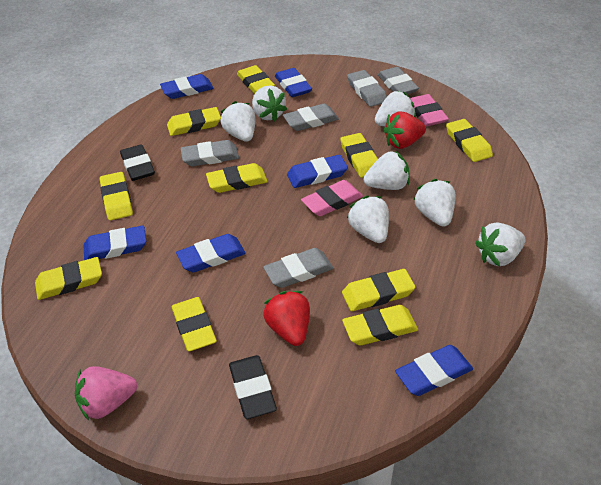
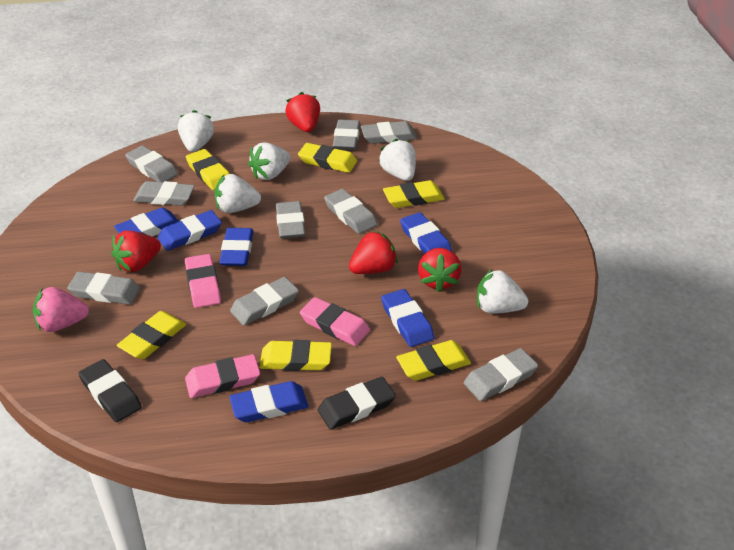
grey eraser: [181,140,239,166] [263,248,333,288] [283,104,339,131] [347,70,387,107] [378,67,419,94] = 5 -> [67,271,140,305] [125,145,178,182] [133,181,195,206] [230,277,299,326] [276,201,305,238] [324,189,378,234] [333,119,360,150] [361,121,417,144] [464,348,538,401] = 9
pink eraser: [301,180,363,216] [410,94,449,126] = 2 -> [185,254,221,308] [185,354,260,398] [300,297,370,346] = 3
red strawberry: [263,291,310,346] [384,111,426,149] = 2 -> [111,230,161,272] [285,92,320,132] [349,230,398,274] [418,248,461,292] = 4
white strawberry: [221,101,255,141] [252,86,287,121] [347,196,389,243] [364,151,410,190] [375,90,416,126] [414,179,455,227] [475,222,526,266] = 7 -> [178,110,214,152] [214,174,261,213] [248,142,291,180] [379,139,416,181] [477,269,528,314] = 5
yellow eraser: [35,257,102,300] [100,172,133,221] [167,107,221,136] [171,297,217,351] [206,163,268,193] [237,65,275,94] [340,133,378,178] [342,269,415,311] [342,305,418,345] [446,119,493,162] = 10 -> [117,311,186,359] [186,149,230,190] [260,340,332,371] [298,143,357,173] [383,180,445,208] [396,340,471,381] = 6

